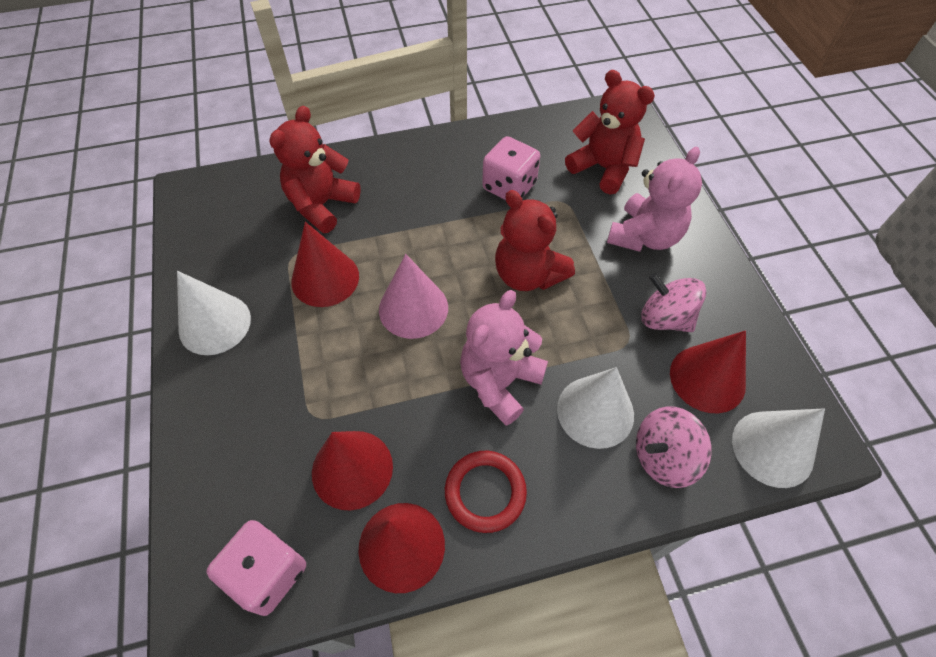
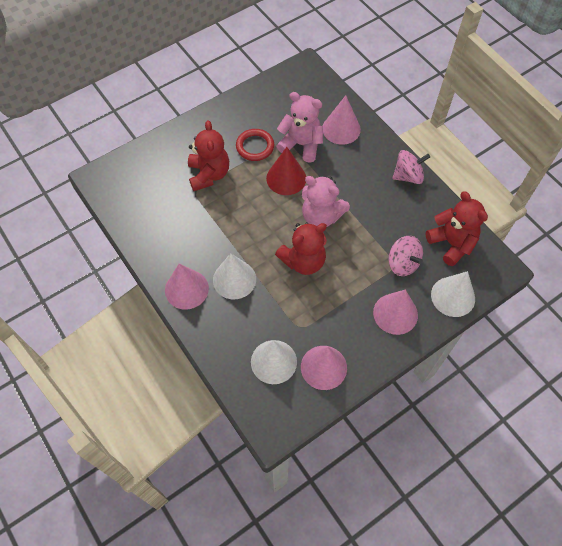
pink cone: [379,254,448,339] = 1 -> [165,264,209,310] [301,346,347,390] [323,95,361,145] [373,289,418,335] = 4
pink dice: [206,520,306,616] [482,136,540,200] = 2 -> none = 0
red cone: [291,222,359,307] [312,431,393,511] [358,503,445,593] [670,331,746,413] = 4 -> [266,147,306,195] = 1

